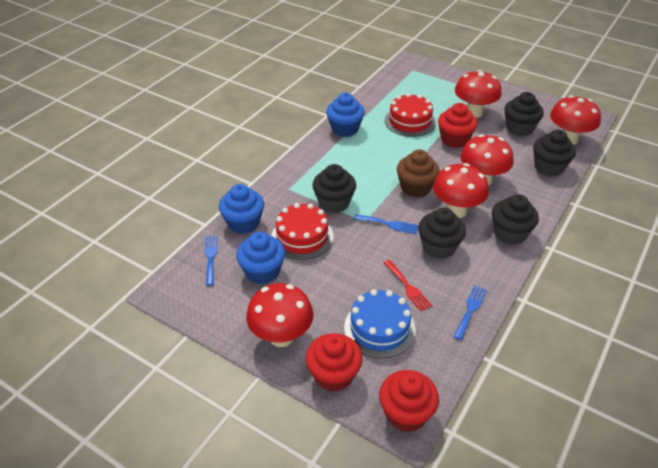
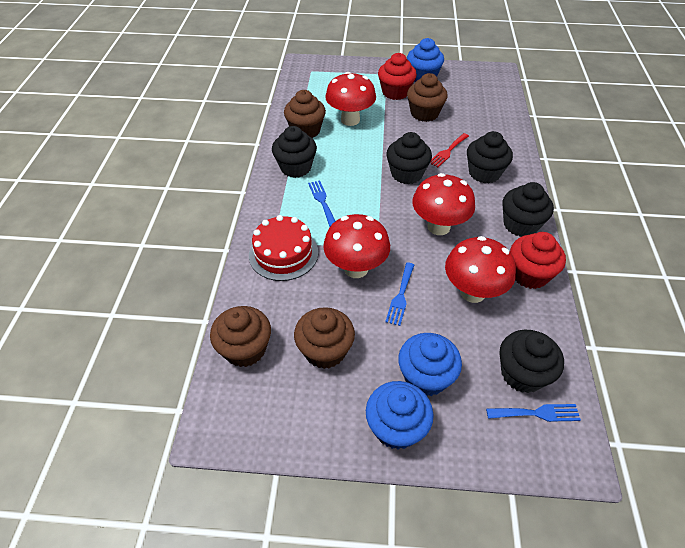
blue cake: [344,289,416,358] = 1 -> none = 0
brown cupcake: [397,149,440,198] = 1 -> [210,306,271,367] [284,90,326,138] [294,307,355,369] [407,73,448,122] = 4
red cake: [271,203,334,260] [385,93,436,137] = 2 -> [249,215,318,281] = 1
red cupcake: [306,333,363,392] [379,370,439,432] [438,103,478,148] = 3 -> [378,53,417,100] [510,232,566,289] = 2
red mushroom: [246,283,313,347] [433,163,489,218] [455,70,501,118] [460,134,514,186] [550,95,601,145] = 5 -> [323,214,390,278] [325,72,376,126] [412,173,475,235] [445,236,516,303] = 4

